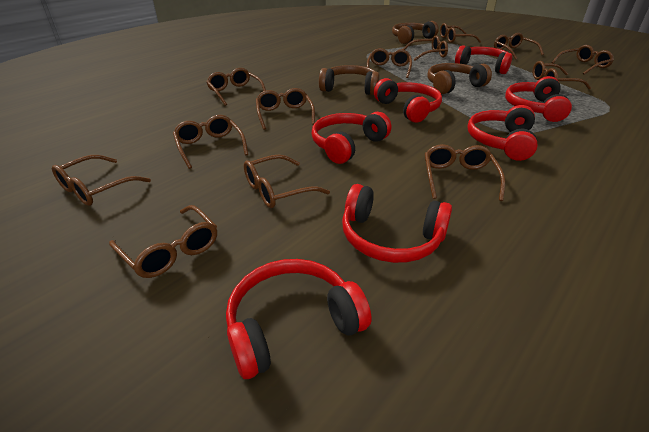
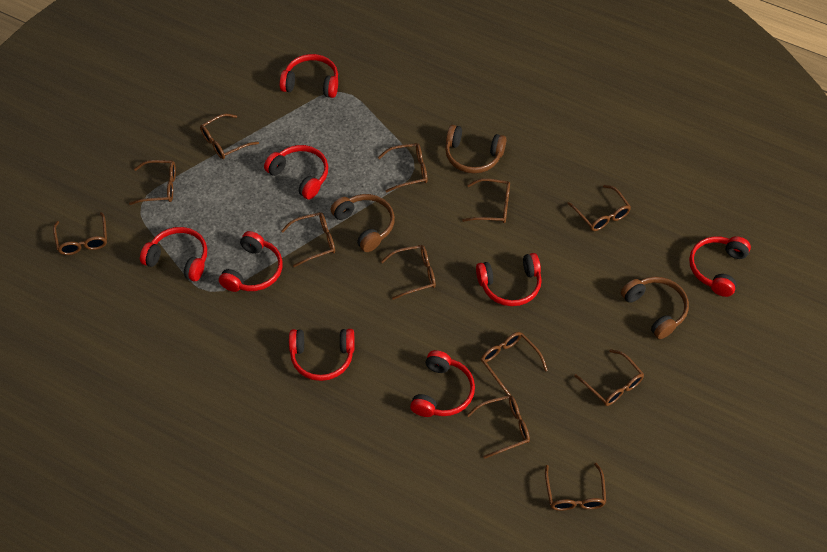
brown glasses: [52,155,151,206] [109,205,217,278] [173,115,248,169] [206,68,266,106] [244,154,330,208] [256,88,315,130] [367,48,412,78] [403,36,448,61] [425,144,505,201] [440,23,481,43] [494,33,544,60] [533,61,591,89] [552,45,614,75] = 13 -> [53,212,107,255] [129,160,176,205] [200,113,259,159] [281,212,335,267] [378,143,428,192] [381,245,436,300] [462,178,510,223] [467,395,530,459] [481,332,548,395] [545,463,606,511] [567,185,631,231] [574,349,644,406] = 12
red headphones: [226,259,372,379] [311,112,391,164] [342,184,452,263] [374,78,442,123] [455,45,512,74] [468,105,538,161] [505,76,572,122] = 7 -> [140,227,207,281] [219,231,283,292] [264,145,328,200] [280,54,338,98] [289,329,354,381] [410,350,475,417] [476,253,542,306] [689,236,751,297] = 8

